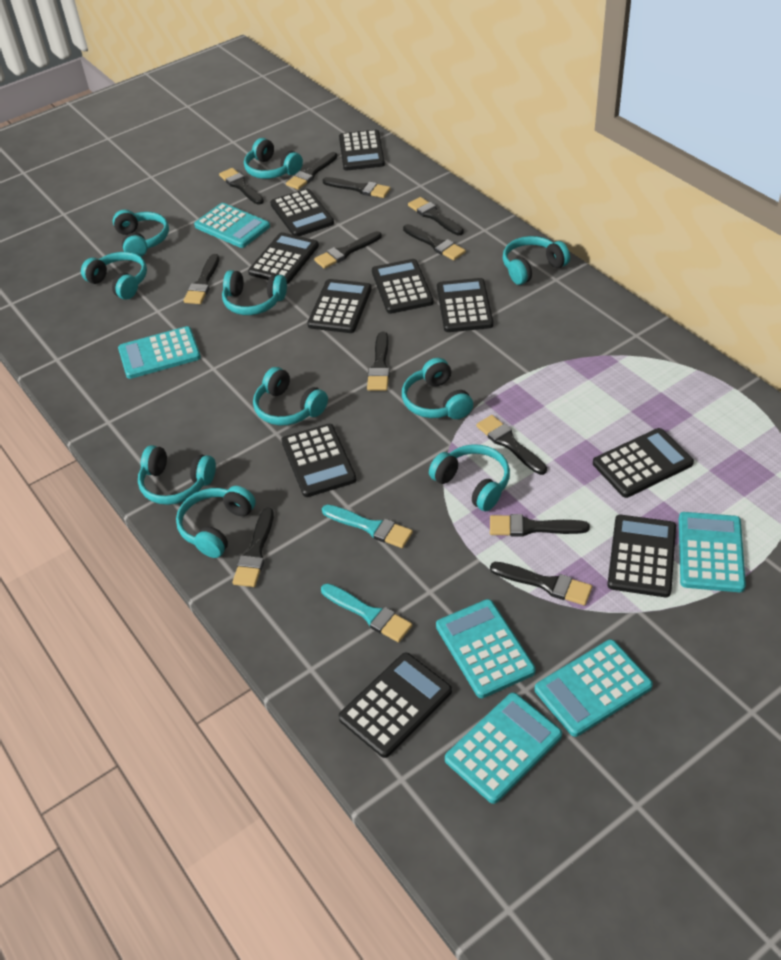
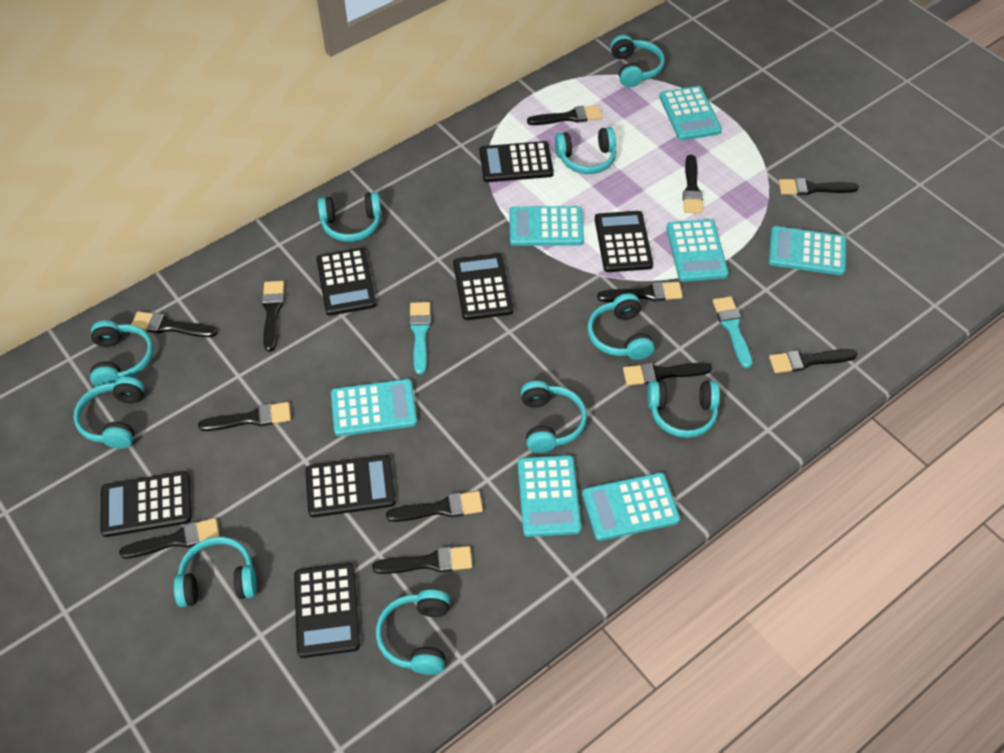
black calculator: [248,232,319,284] [270,188,334,236] [281,424,356,497] [307,279,372,333] [338,653,452,758] [339,130,385,171] [372,259,434,314] [437,278,493,332] [593,428,694,498] [607,515,676,597] = 10 -> [100,471,191,537] [294,563,360,658] [305,455,396,517] [316,248,376,316] [453,253,513,320] [480,141,554,182] [595,211,653,272] = 7
turquoise calculator: [118,326,201,379] [194,203,270,248] [436,599,536,698] [445,693,562,804] [535,640,653,737] [679,512,746,592] = 6 -> [331,379,417,436] [509,206,584,246] [518,455,581,537] [582,473,680,541] [659,86,722,141] [666,219,728,282] [769,226,846,275] = 7

